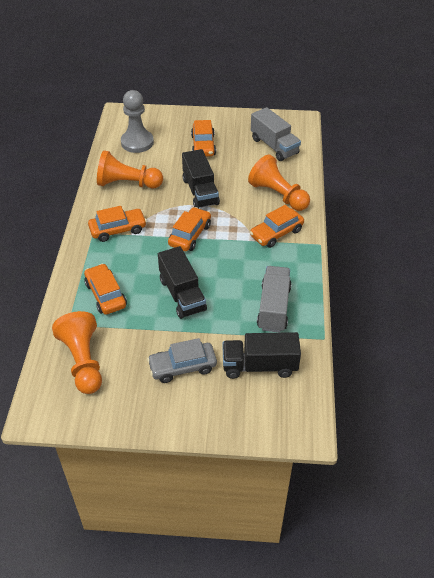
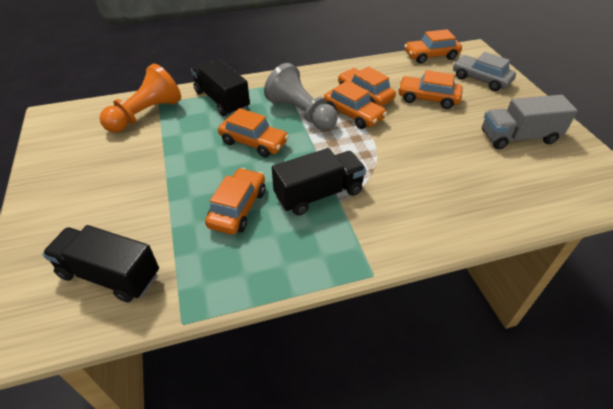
grey truck: [251,107,301,161] [257,266,292,333] = 2 -> [482,95,578,149] = 1
orange car: [84,264,127,315] [88,206,147,242] [168,207,211,251] [191,120,216,156] [250,205,304,248] = 5 -> [205,168,265,235] [218,108,289,158] [324,81,387,129] [338,67,396,106] [398,70,463,109] [404,29,462,64] = 6
orange pawn: [52,311,102,394] [97,150,163,188] [248,154,310,211] = 3 -> [100,63,181,132] = 1

